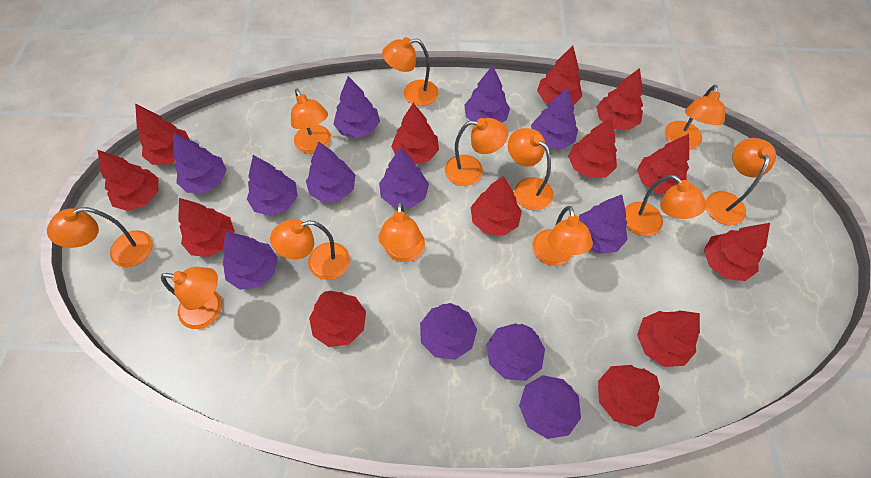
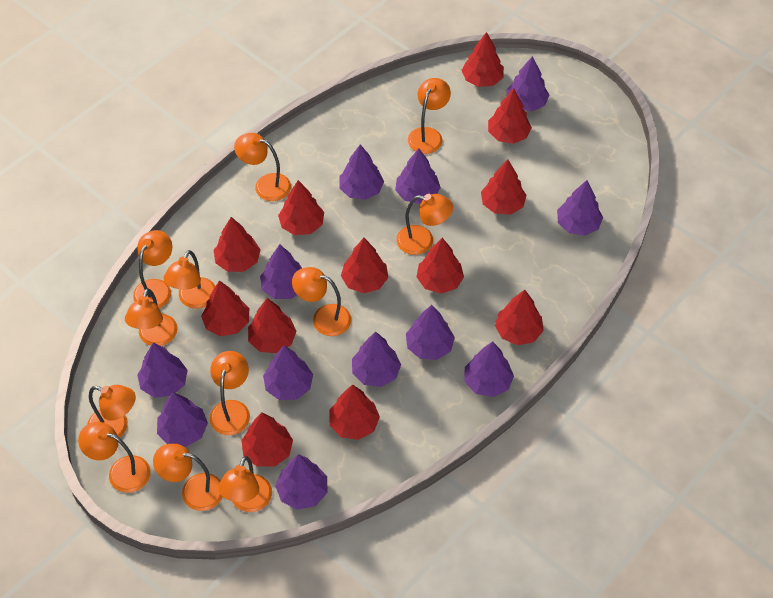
red tree: [98,150,158,211] [135,104,190,165] [178,198,235,257] [309,291,366,347] [391,103,439,164] [471,176,522,236] [537,46,582,105] [568,117,617,178] [596,68,643,130] [598,365,660,427] [637,134,689,194] [637,310,700,367] [704,223,770,281] = 13 -> [201,280,249,336] [214,217,261,272] [241,413,293,467] [248,298,297,353] [278,180,324,235] [329,384,380,440] [341,238,388,293] [416,238,464,294] [462,32,504,87] [481,160,527,215] [488,88,532,144] [495,290,544,345] = 12

